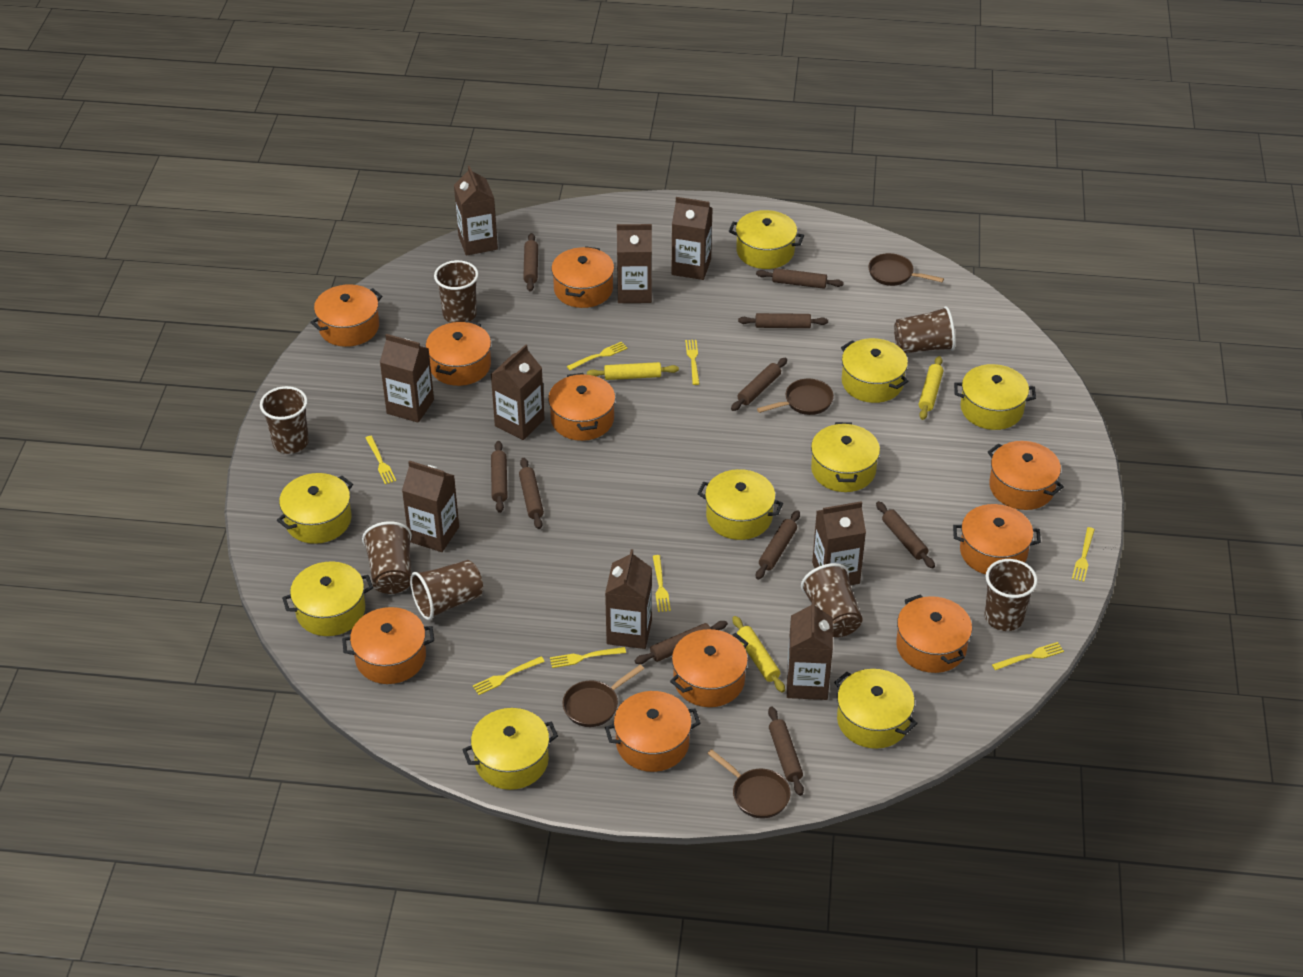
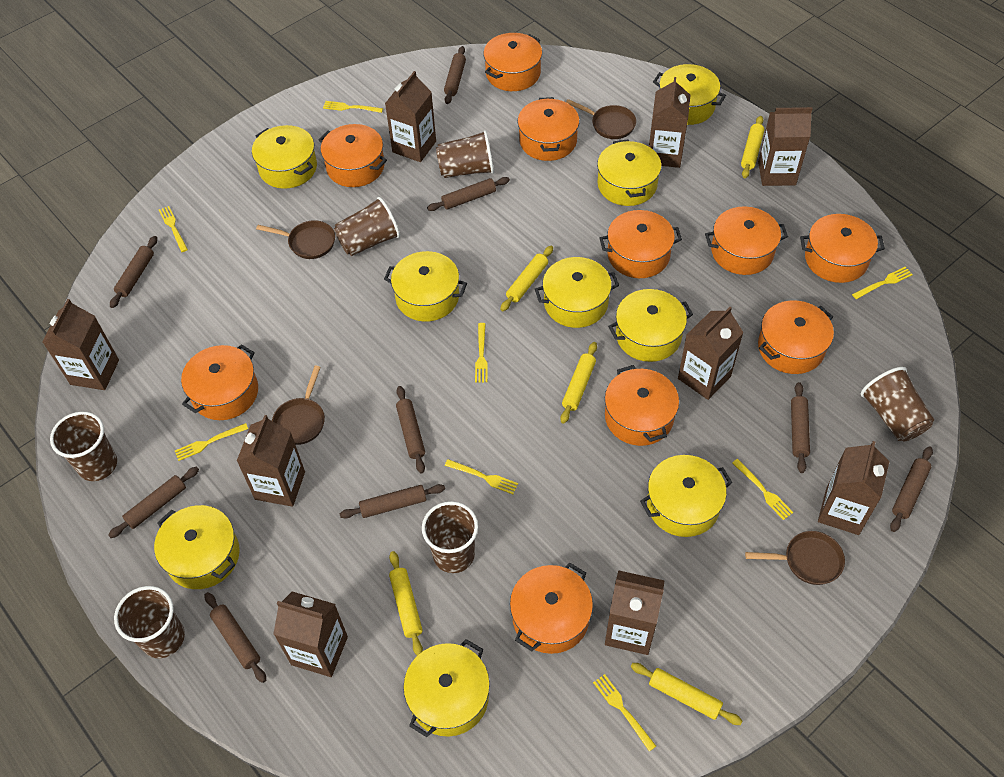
brown cup: [260,386,309,454] [362,521,412,594] [410,560,483,620] [434,260,479,323] [801,563,863,637] [894,306,955,353] [984,559,1038,631] = 7 -> [50,412,117,481] [114,586,185,658] [334,197,400,256] [422,501,478,573] [436,130,494,178] [861,367,934,442] = 6
brown rolling pin: [491,441,508,513] [519,458,544,529] [523,233,538,292] [635,621,728,664] [731,358,787,411] [738,313,828,328] [756,268,844,289] [756,510,800,580] [768,707,804,796] [876,501,935,569] = 10 -> [108,467,199,538] [110,236,157,308] [205,592,266,683] [340,484,445,519] [396,386,425,473] [427,177,510,211] [444,46,466,104] [791,382,810,473] [890,446,933,532] = 9
yellow rolling pin: [587,362,679,380] [733,616,785,693] [919,356,943,420] = 3 -> [389,551,423,656] [500,246,553,311] [560,342,597,424] [631,663,742,725] [741,116,764,178] = 5

